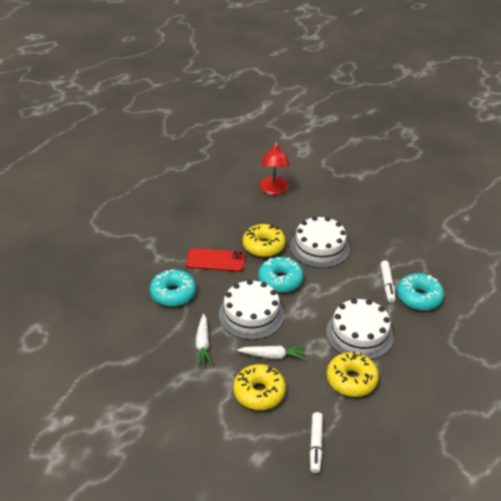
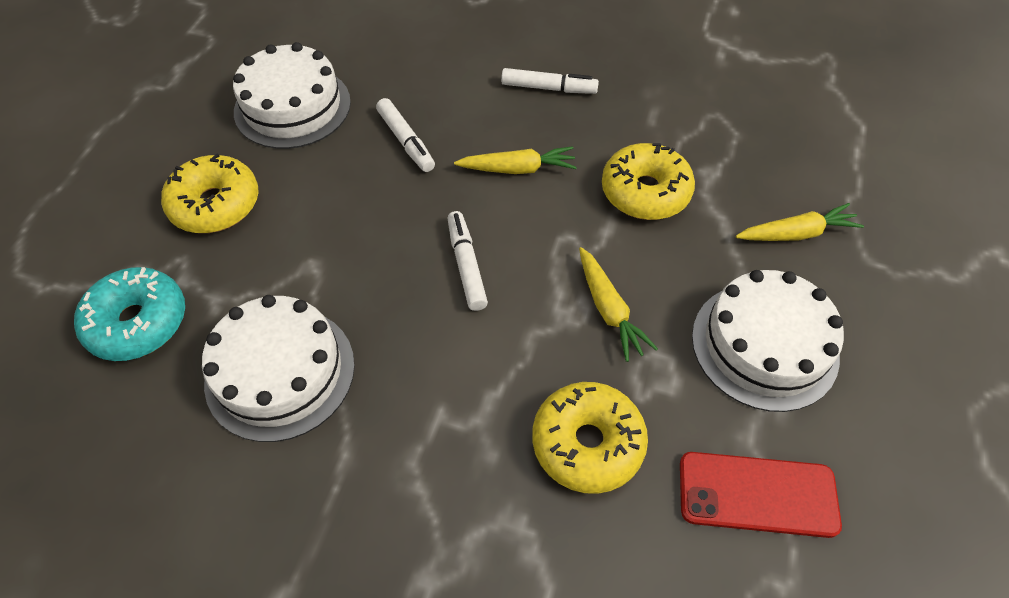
red lamp: [259,141,290,195] = 1 -> none = 0
turquoise donut: [150,270,196,307] [258,257,304,293] [397,273,444,311] = 3 -> [74,267,185,361] = 1
white carrot: [195,314,212,365] [237,345,305,359] = 2 -> none = 0
white marker: [310,412,323,473] [380,261,396,303] = 2 -> [376,98,435,172] [447,211,488,311] [501,68,599,94] = 3
yellow carrot: none = 0 -> [454,146,577,174] [579,247,658,362] [736,203,864,241] = 3

